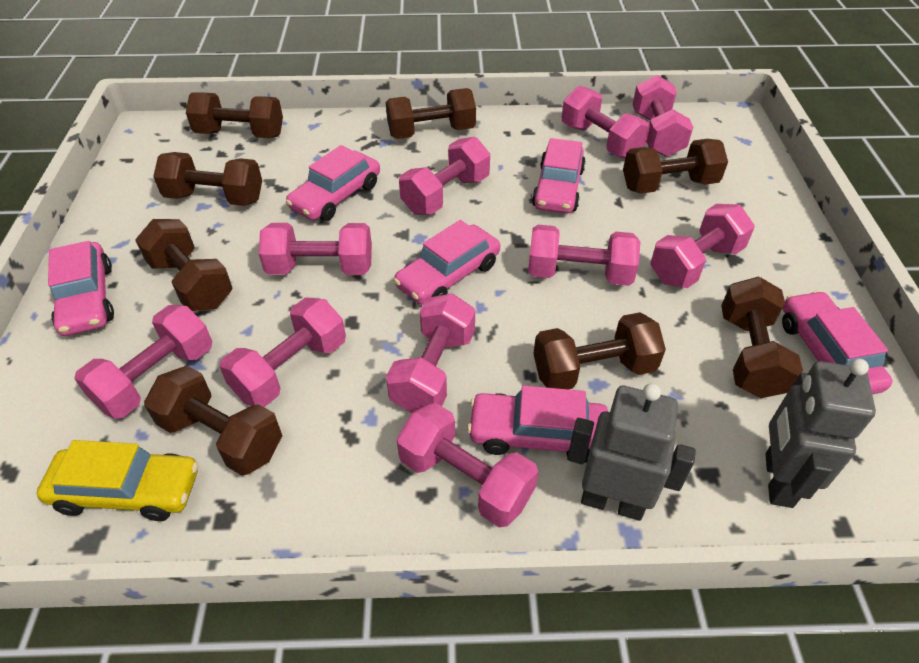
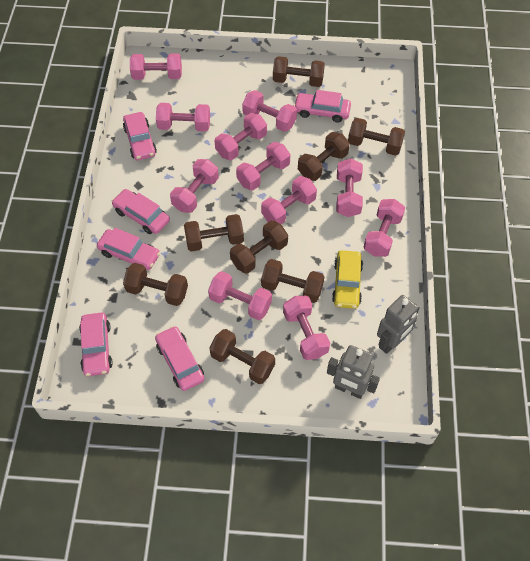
pink dumbbell: [74,305,212,419] [219,298,346,407] [259,223,372,275] [386,293,475,413] [397,403,539,527] [399,137,490,215] [528,225,640,286] [562,86,650,158] [632,75,693,157] [650,204,755,288] = 10 -> [130,53,182,80] [156,103,210,132] [170,159,219,213] [208,271,272,320] [215,113,267,160] [236,142,290,190] [242,90,297,132] [261,176,317,224] [283,295,330,360] [336,159,363,217] [363,199,405,257] = 11

